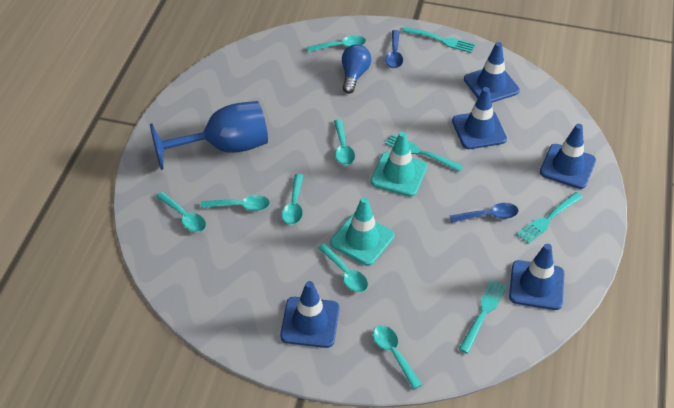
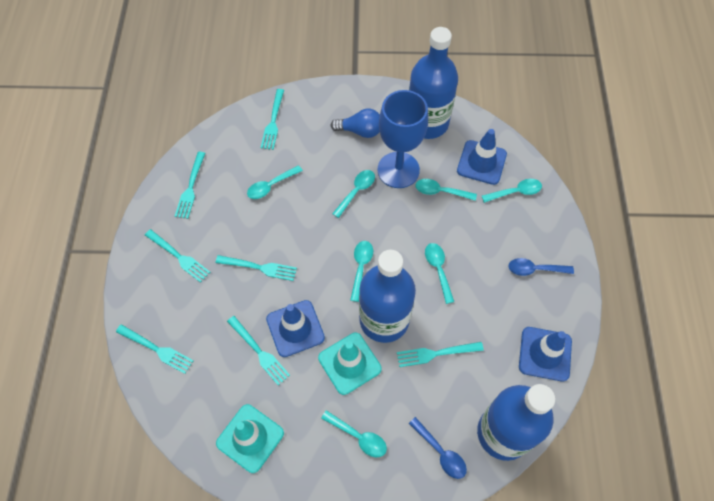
blue bottle: none = 0 -> [359,250,416,343] [409,27,458,139] [477,384,555,461] = 3
blue traffic cone: [280,281,339,348] [452,87,507,149] [464,42,520,103] [509,244,564,310] [540,124,596,189] = 5 -> [266,300,325,357] [457,129,507,185] [519,327,572,382] = 3
turquoise fork: [385,134,463,172] [402,27,475,53] [459,280,507,353] [517,192,583,244] = 4 -> [116,324,194,374] [145,229,210,283] [175,152,205,219] [216,255,297,281] [227,316,290,385] [261,89,284,150] [397,342,484,367] = 7

